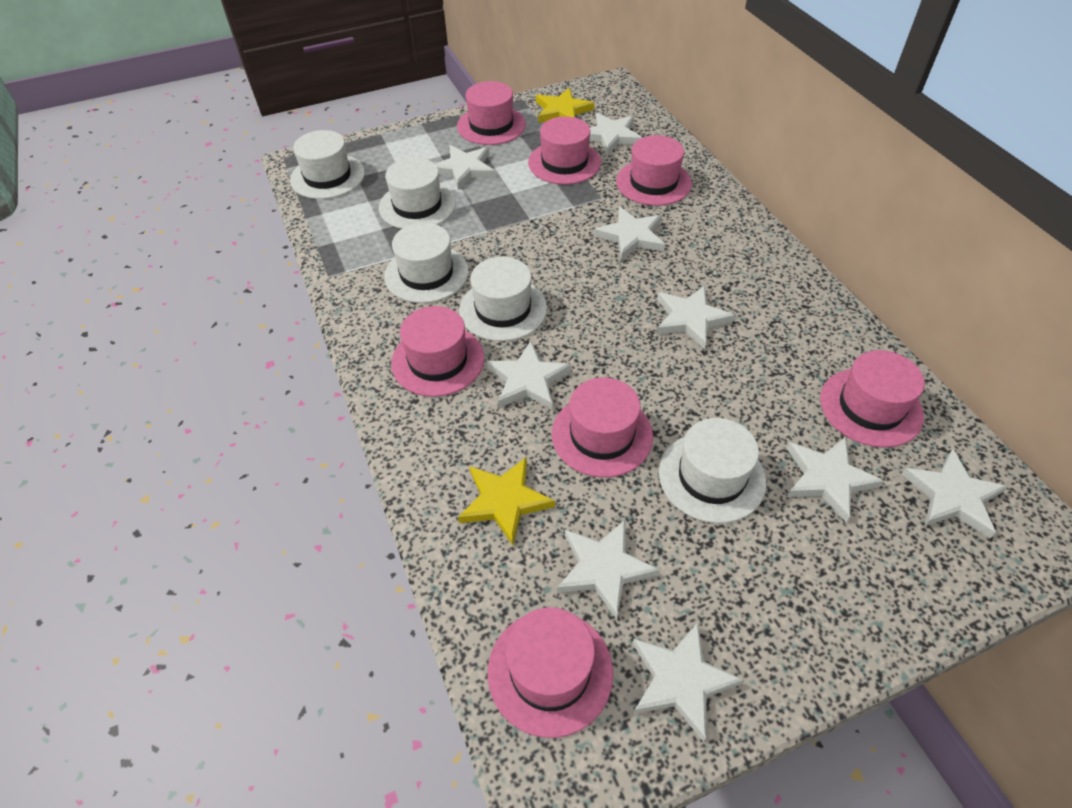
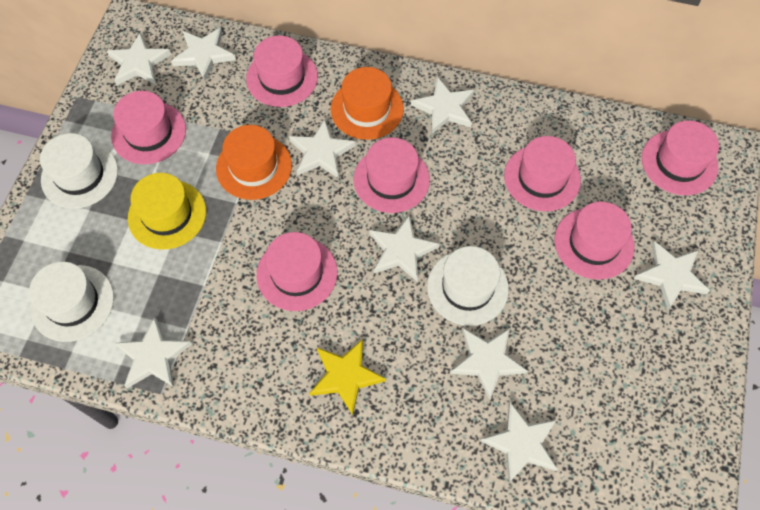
orange hat: none = 0 -> [216,125,292,200] [331,67,404,140] = 2
white hat: [290,130,365,199] [379,158,456,229] [384,223,469,303] [459,257,547,341] [659,418,766,523] = 5 -> [29,262,114,342] [40,133,118,209] [427,246,509,326] = 3
yellow hat: none = 0 -> [128,173,206,250] = 1
yellow star: [458,457,555,545] [536,88,594,123] = 2 -> [309,339,386,415] = 1

